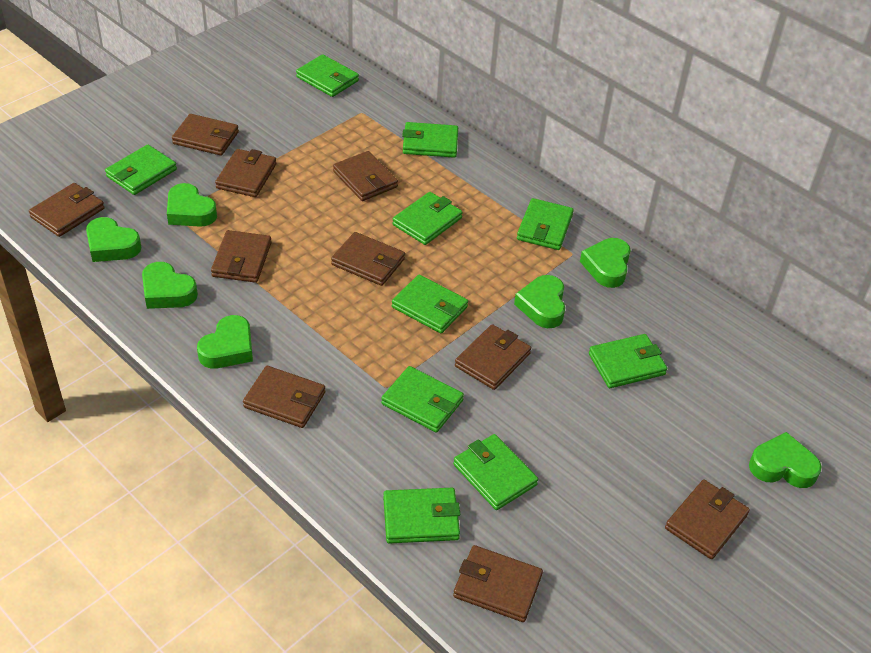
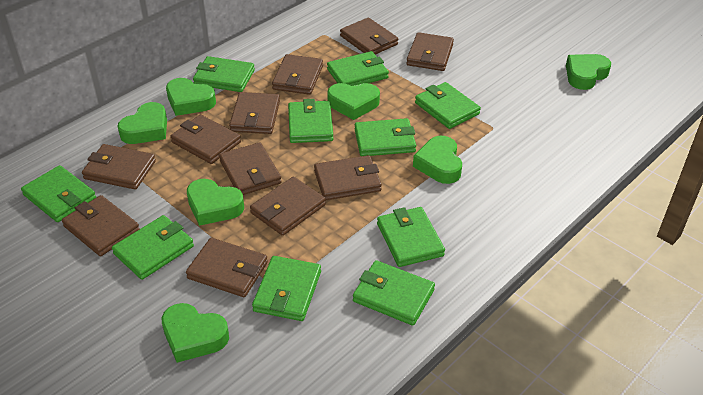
brown wallet: [29,183,104,237] [172,114,239,155] [211,230,271,283] [215,149,276,197] [243,366,325,428] [331,232,405,286] [333,151,398,201] [453,545,543,622] [455,324,531,390] [665,480,750,559] = 10 -> [62,195,140,256] [82,144,156,189] [170,115,241,164] [186,238,268,297] [219,142,282,195] [229,92,280,134] [250,177,326,236] [272,54,323,95] [314,155,382,200] [340,17,398,55] [406,32,454,71] = 11

